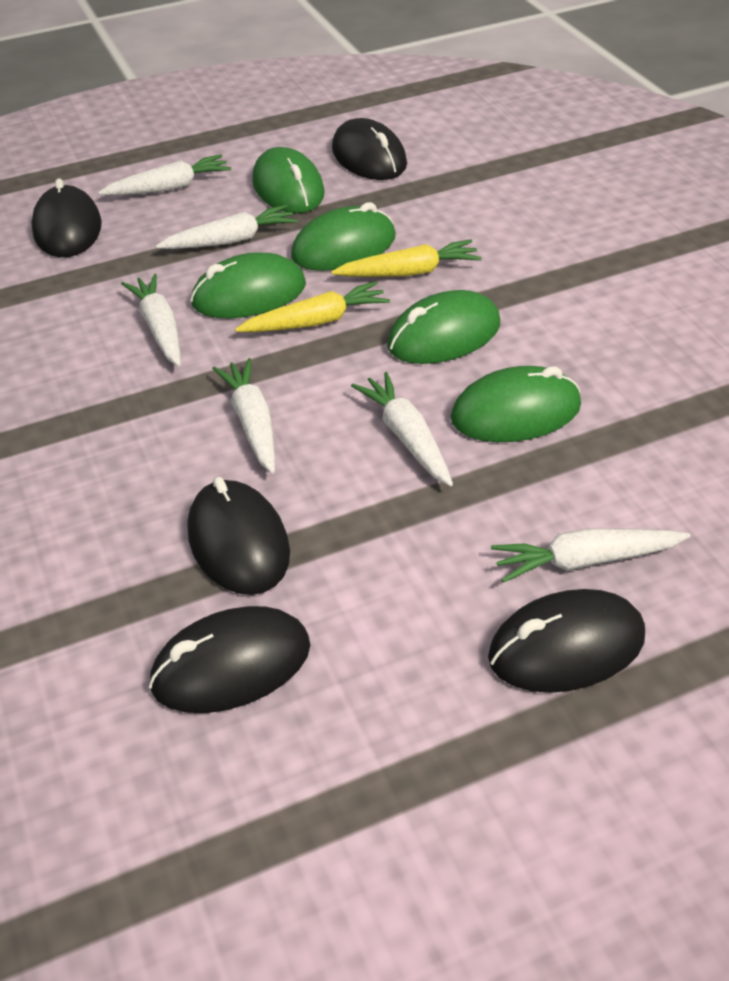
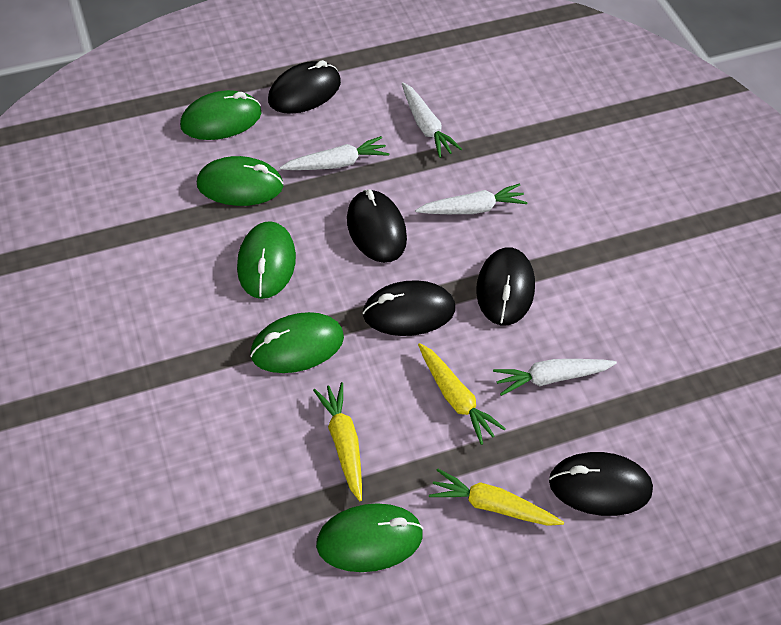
white carrot: [98,154,231,196] [121,273,181,366] [156,204,298,249] [212,358,275,474] [351,372,453,486] [491,528,691,583] = 6 -> [280,136,389,170] [402,82,462,158] [415,183,528,214] [493,359,617,396] = 4
yellow carrot: [235,281,390,332] [331,239,482,277] = 2 -> [313,382,362,501] [418,343,506,445] [429,468,564,526] = 3

